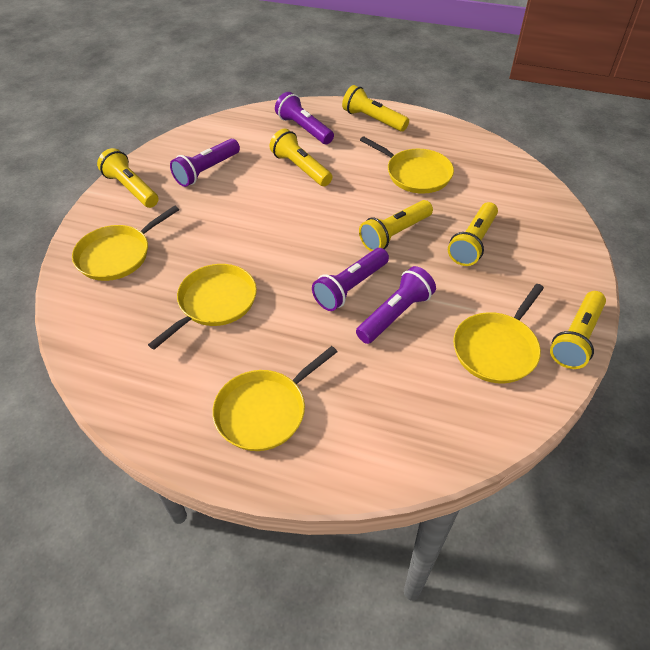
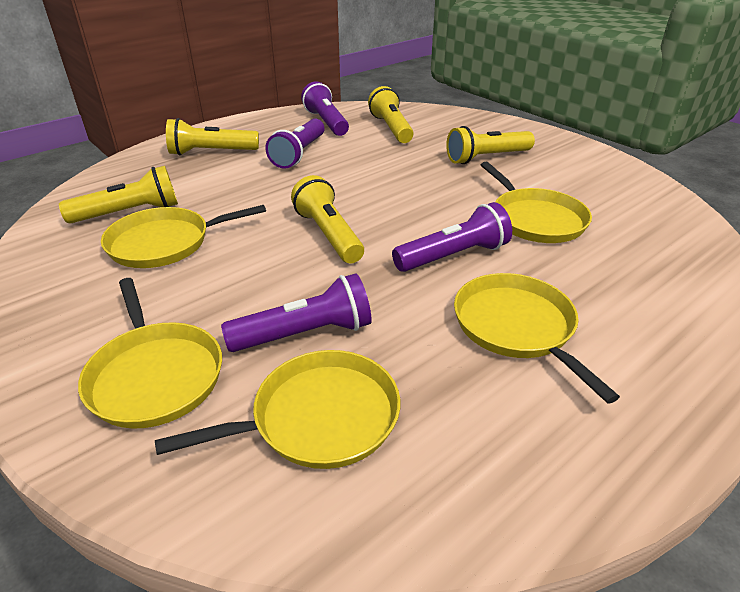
yellow flashlight: [97,148,159,208] [269,129,332,186] [342,85,409,132] [359,200,433,251] [448,202,498,266] [550,291,606,369] = 6 -> [59,166,178,223] [166,118,259,156] [291,175,364,263] [368,86,414,143] [446,126,535,164] = 5

